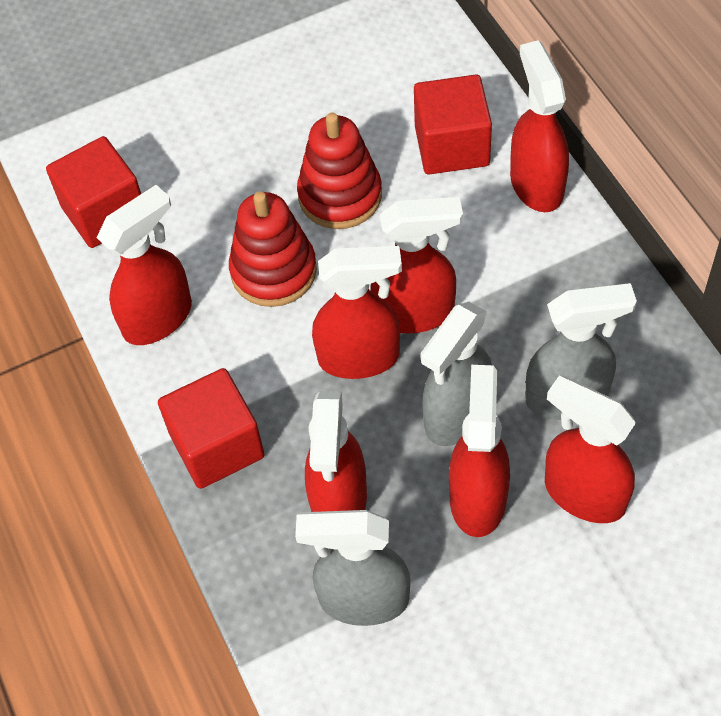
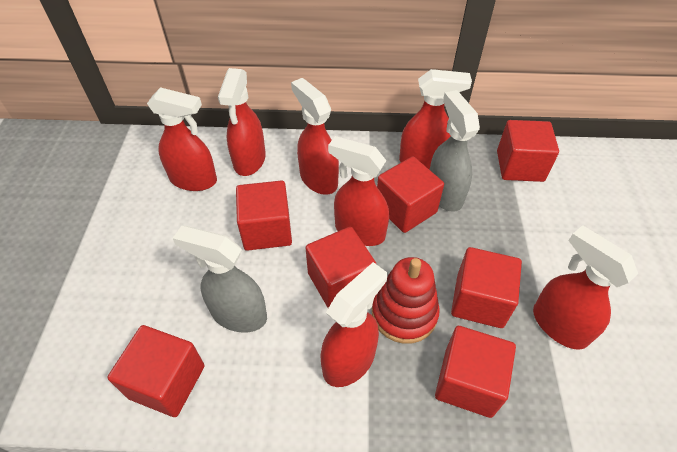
grey spray bottle: [295,510,410,626] [420,302,492,446] [525,283,637,420] = 3 -> [173,226,267,333] [430,90,480,212] = 2
red cube: [46,136,141,248] [158,368,265,489] [414,75,492,174] = 3 -> [108,325,205,417] [236,180,292,251] [305,227,376,308] [377,156,444,233] [435,326,516,418] [451,247,522,328] [497,120,559,182] = 7
red stacking toy: [229,191,317,307] [297,112,382,229] = 2 -> [372,257,440,344] = 1

